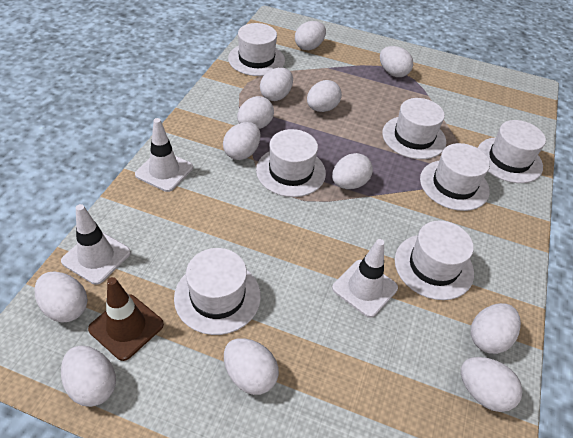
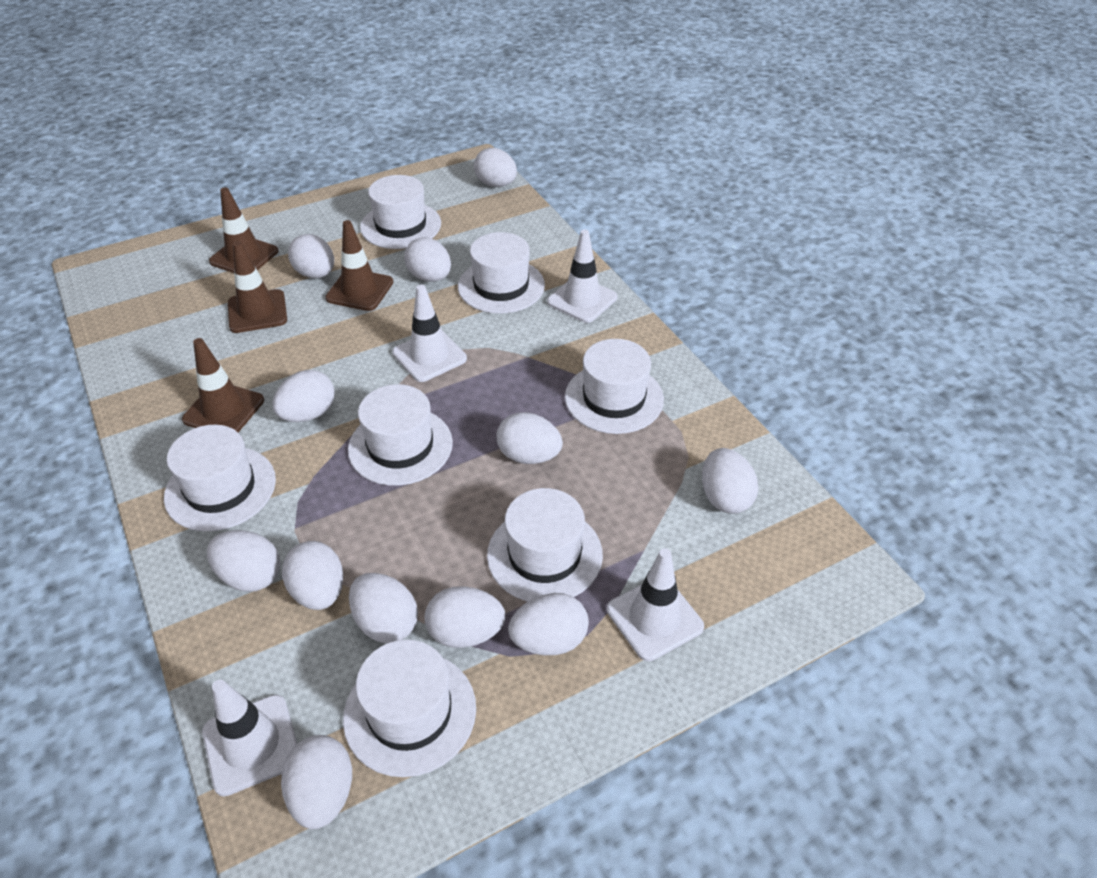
brown traffic cone: [88,277,164,361] = 1 -> [182,338,264,433] [209,187,278,273] [228,241,287,333] [325,220,393,311] = 4
white traffic cone: [61,204,131,285] [135,118,193,192] [332,239,398,318] = 3 -> [202,679,297,797] [392,285,467,382] [547,229,617,323] [607,548,704,661] = 4

